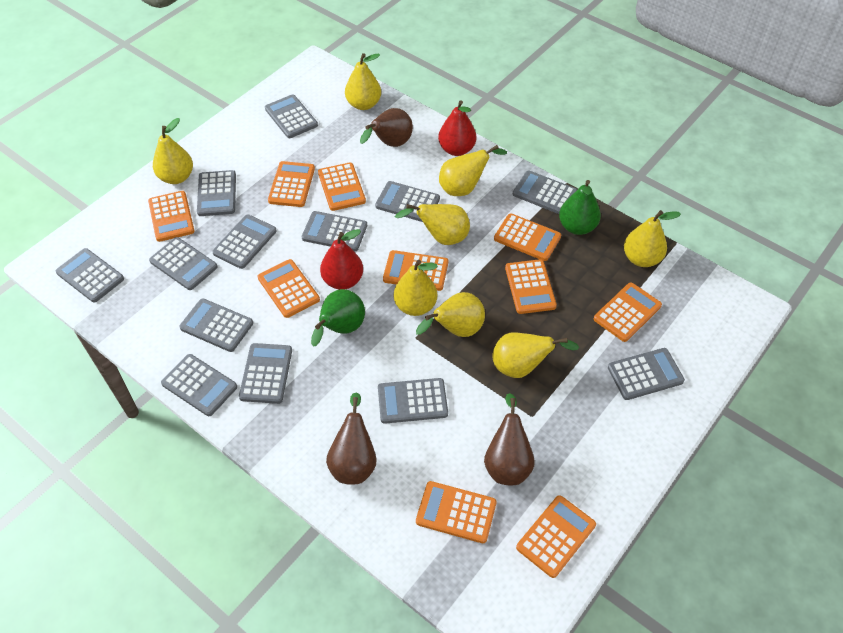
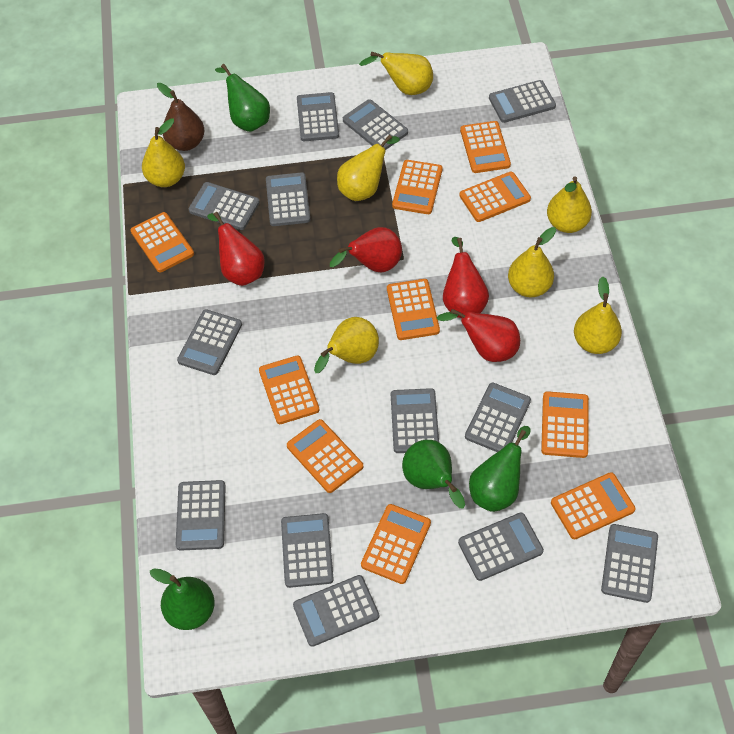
brown pear: [326,393,376,485] [360,108,413,147] [484,393,534,485] = 3 -> [157,83,204,151] = 1
green pear: [311,289,365,347] [559,180,601,235] = 2 -> [150,568,215,630] [215,64,270,132] [402,440,465,509] [469,426,531,512] = 4
red pear: [320,229,363,290] [438,100,476,156] = 2 -> [207,212,265,286] [330,227,402,272] [437,309,520,362] [443,237,489,318] = 4
yellow pear: [153,118,193,184] [345,53,381,110] [394,260,438,316] [395,204,470,245] [416,292,485,337] [439,145,507,196] [492,333,579,378] [624,210,681,267] = 8 -> [142,118,185,187] [314,317,379,373] [337,134,400,201] [359,52,433,95] [508,227,556,297] [547,176,592,233] [574,276,622,354] = 7

